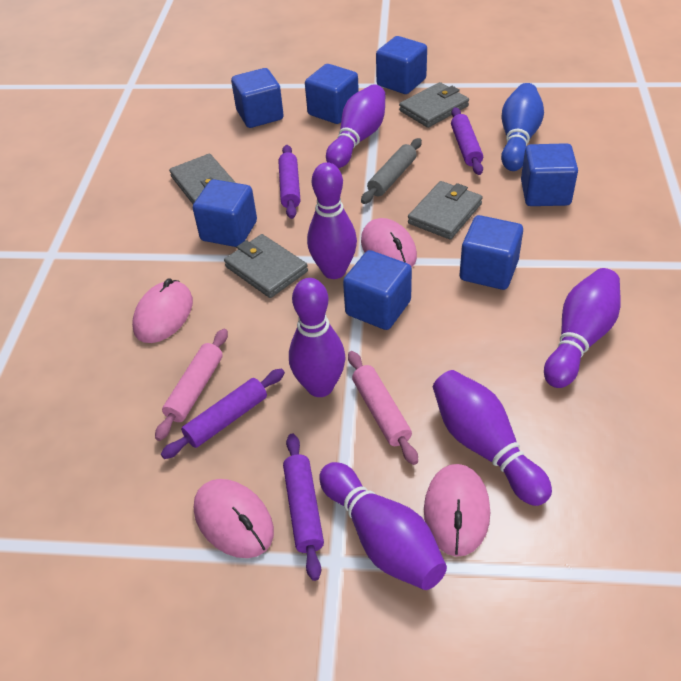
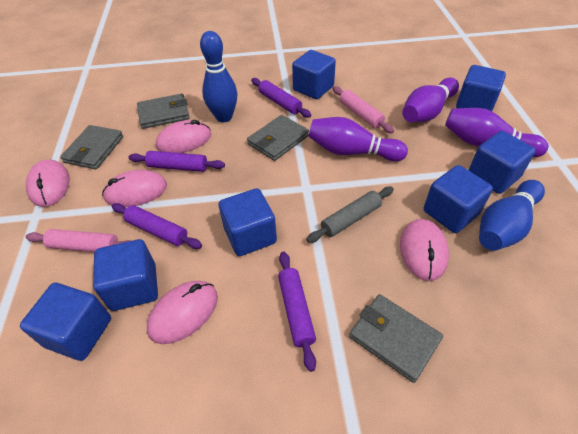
blue bowling pin: [501,83,544,171] = 1 -> [200,31,237,122] [479,180,545,251] = 2
pink mouse: [132,278,193,343] [194,479,274,558] [361,218,417,268] [424,464,490,557] = 4 -> [26,159,70,207] [102,170,167,207] [147,281,218,344] [156,120,211,153] [400,219,449,281] = 5
purple bowling pin: [289,278,346,397] [307,162,357,279] [319,462,447,590] [326,84,386,168] [433,370,552,506] [544,268,621,388] = 6 -> [309,117,408,162] [402,78,459,122] [445,108,549,157] = 3

